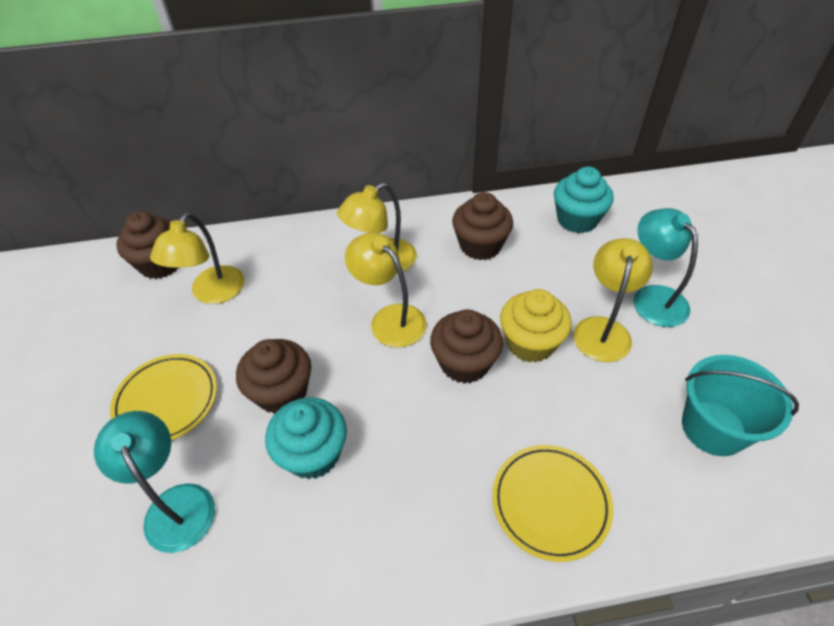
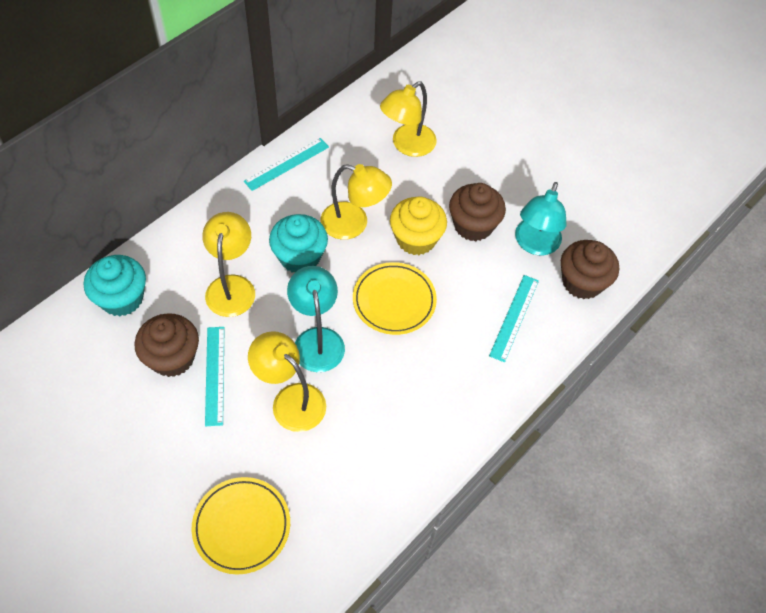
brown cupcake: [116,211,178,279] [236,339,311,414] [430,309,503,384] [452,192,513,260] = 4 -> [135,313,199,377] [449,183,506,241] [561,240,619,299] = 3
turquoise bucket: [682,355,799,456] = 1 -> none = 0
turquoise ruler: none = 0 -> [205,327,225,426] [244,138,329,191] [489,275,539,363] = 3

